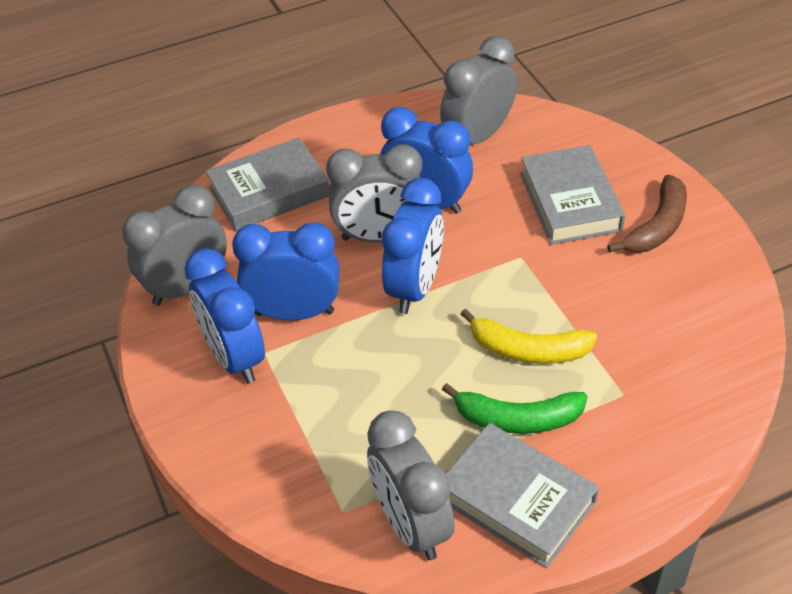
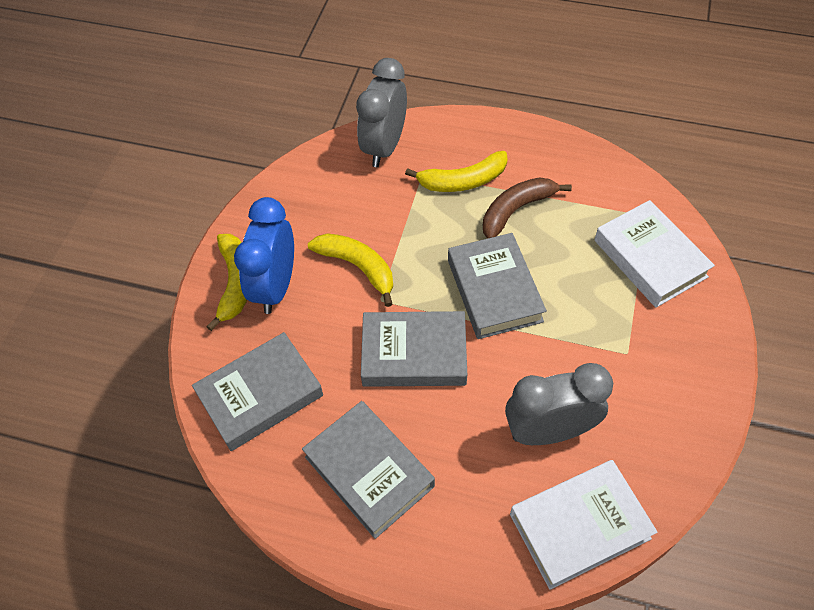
blue clock: [185,248,265,384] [232,222,340,321] [380,107,473,214] [382,178,444,314] = 4 -> [234,197,294,314] = 1
green banana: [442,383,588,434] = 1 -> none = 0
grey book: [206,138,329,231] [446,423,599,568] [520,145,625,245] = 3 -> [192,332,323,451] [302,401,435,539] [361,311,467,387] [448,233,547,339] = 4
grey clock: [122,185,227,306] [326,144,422,242] [367,410,455,560] [440,36,517,144] = 4 -> [356,58,407,167] [505,363,613,445] = 2
white book: none = 0 -> [510,460,658,590] [594,200,715,308] = 2
yellow banana: [461,309,597,364] = 1 -> [206,234,247,331] [308,233,393,307] [405,151,508,192] = 3

